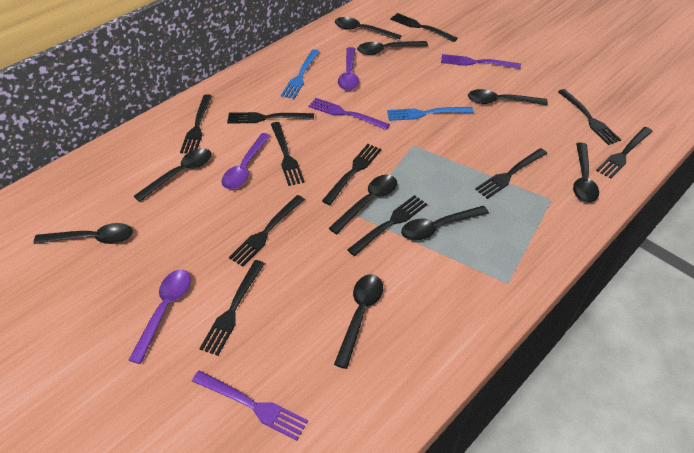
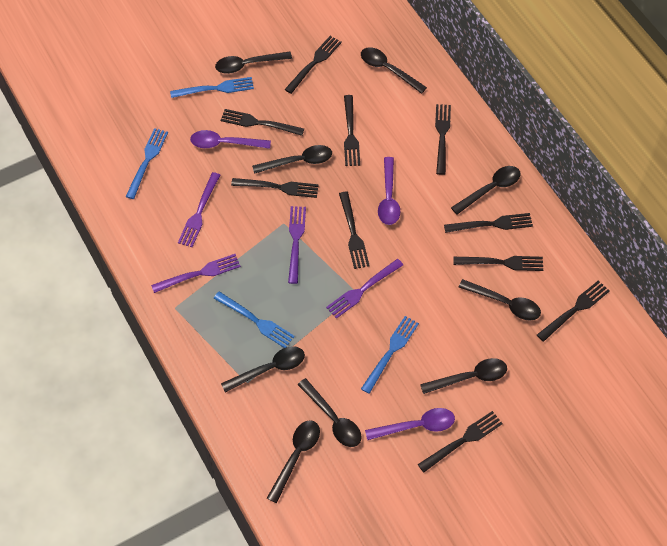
black fork: [180,94,212,154] [199,260,265,356] [227,112,314,123] [229,195,305,267] [271,122,305,186] [322,144,381,205] [347,195,427,256] [390,13,458,42] [475,148,547,199] [558,89,621,145] [596,127,653,179] = 11 -> [221,109,304,136] [231,178,319,198] [284,36,342,94] [339,192,370,269] [344,95,360,166] [418,411,503,472] [435,104,451,175] [444,213,533,233] [453,256,543,271] [537,280,610,342] = 10
blue fork: [281,49,320,99] [387,107,474,121] = 2 -> [126,128,168,199] [170,77,254,98] [213,291,295,348] [361,316,419,394] = 4
purple fork: [192,370,308,441] [308,98,390,130] [441,54,521,69] = 3 -> [151,254,241,293] [178,172,220,247] [288,206,306,284] [326,259,403,319] = 4

